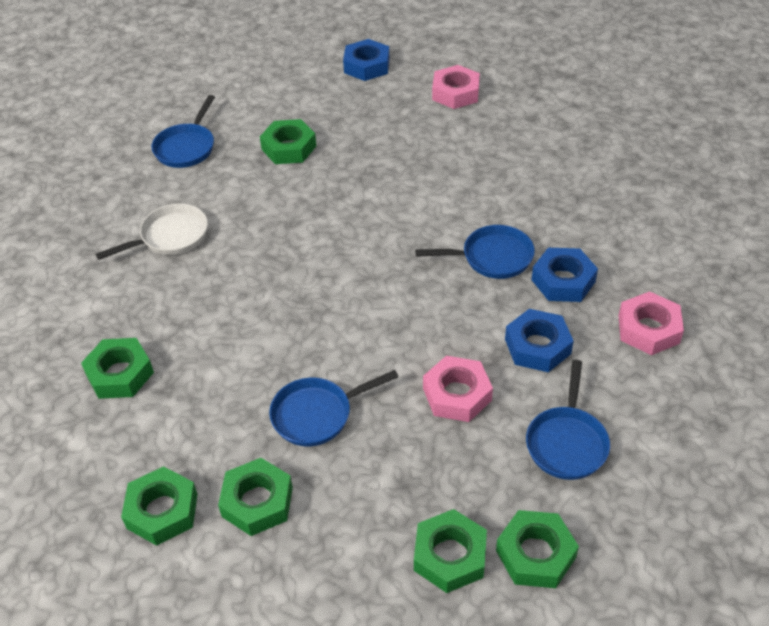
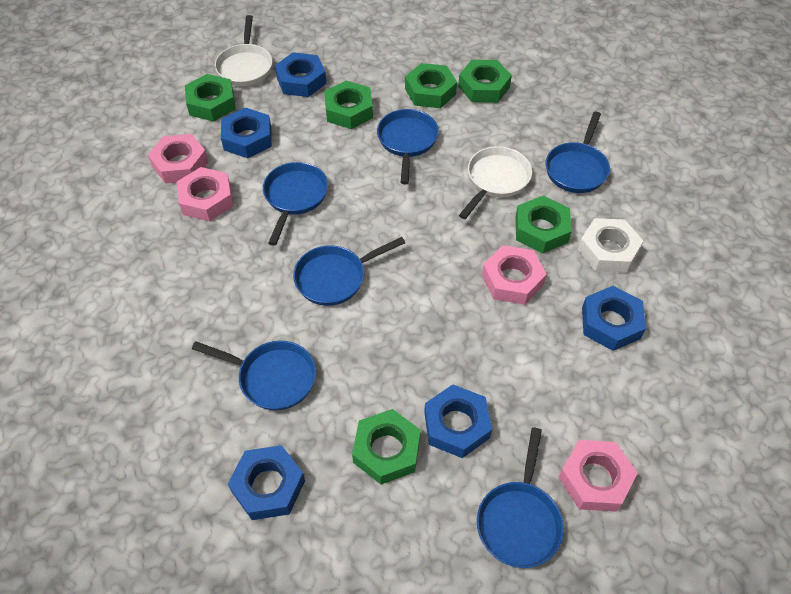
blue nut: [343,39,390,81] [505,309,574,372] [532,248,598,302] = 3 -> [221,108,272,158] [228,445,305,520] [275,52,326,97] [424,385,492,458] [582,286,646,351] = 5
blue pan: [152,95,215,168] [269,370,398,446] [415,225,535,279] [526,360,610,480] = 4 -> [192,341,316,410] [263,162,328,246] [293,237,405,306] [377,109,439,185] [477,427,564,568] [546,112,610,193] = 6
pink nut: [423,356,493,422] [432,65,480,109] [618,291,684,355] = 3 -> [148,134,209,184] [177,167,234,221] [482,245,547,305] [559,440,638,512] = 4
white nut: none = 0 -> [578,218,643,273] = 1
white pan: [96,204,208,260] = 1 -> [215,15,272,86] [459,146,532,219] = 2

